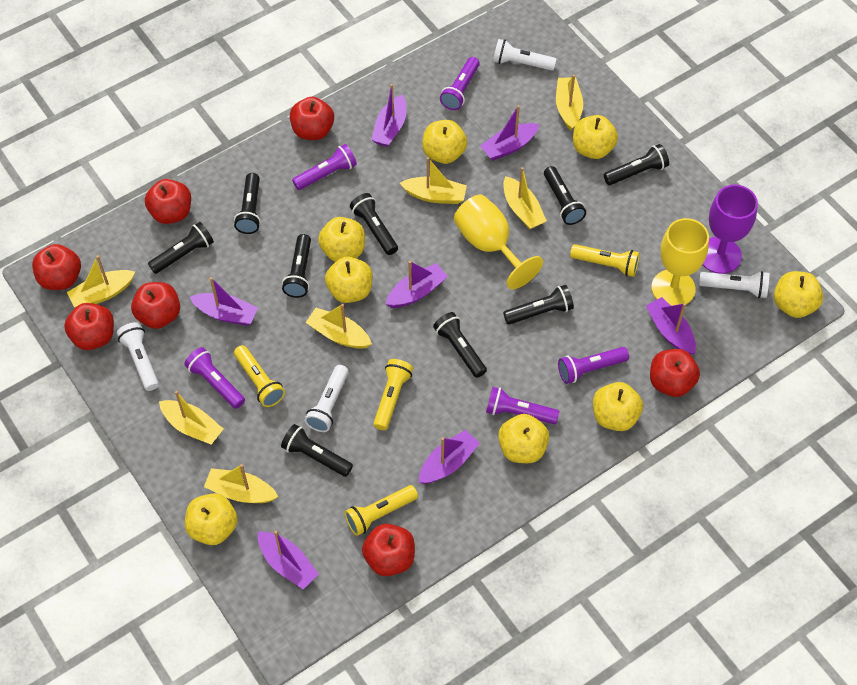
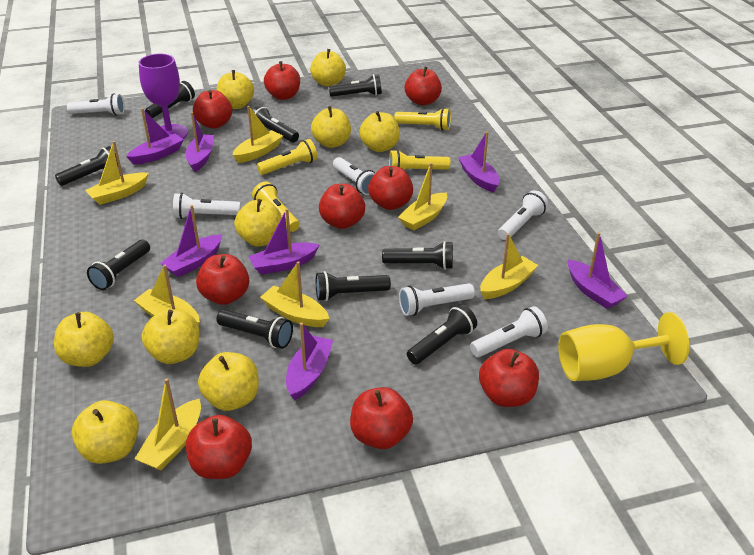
purple flashlight: [184,347,245,409] [292,144,357,190] [440,57,480,110] [486,387,559,424] [558,347,629,384] = 5 -> none = 0
red apple: [32,244,81,290] [64,303,114,350] [131,282,180,329] [145,179,191,224] [290,97,334,140] [362,524,415,576] [650,349,700,397] = 7 -> [186,415,252,479] [193,90,232,129] [196,254,249,305] [264,61,300,100] [319,184,365,229] [350,387,413,449] [368,166,413,210] [405,67,442,106] [479,349,539,407] = 9
white flashlight: [117,322,159,391] [305,365,349,432] [493,39,556,71] [699,271,769,298] = 4 -> [67,93,125,116] [173,193,241,219] [333,157,375,195] [399,283,475,316] [470,306,548,357] [498,190,548,240] = 6
yellow apple: [185,493,238,545] [318,217,365,262] [325,257,373,303] [422,120,467,164] [498,414,549,463] [573,115,618,159] [593,382,643,431] [774,271,823,318] = 8 -> [54,312,114,367] [72,400,139,464] [142,309,200,364] [198,352,259,411] [217,70,254,109] [234,199,282,247] [310,49,346,87] [311,106,351,148] [359,111,400,152] = 9
yellow goblet: [454,195,543,289] [651,218,709,306] = 2 -> [558,312,689,381] = 1

